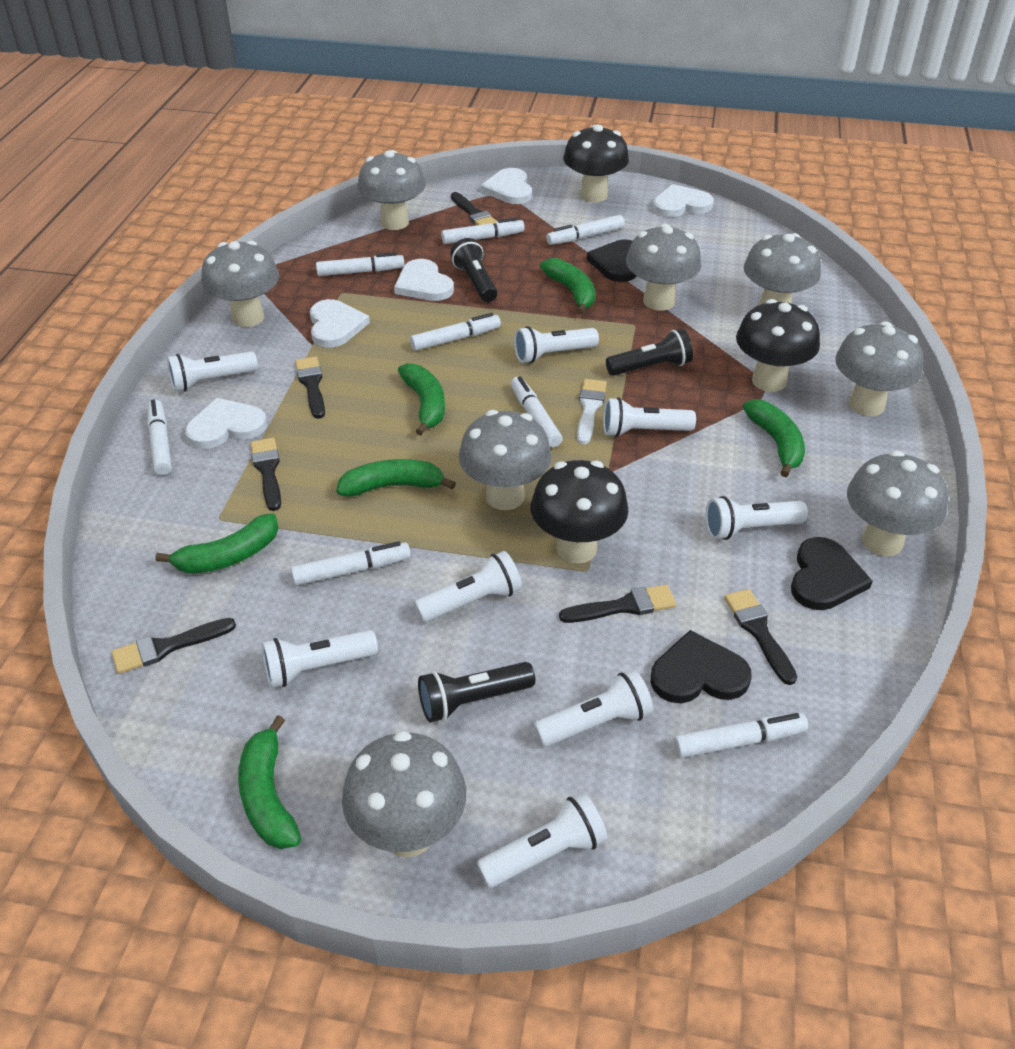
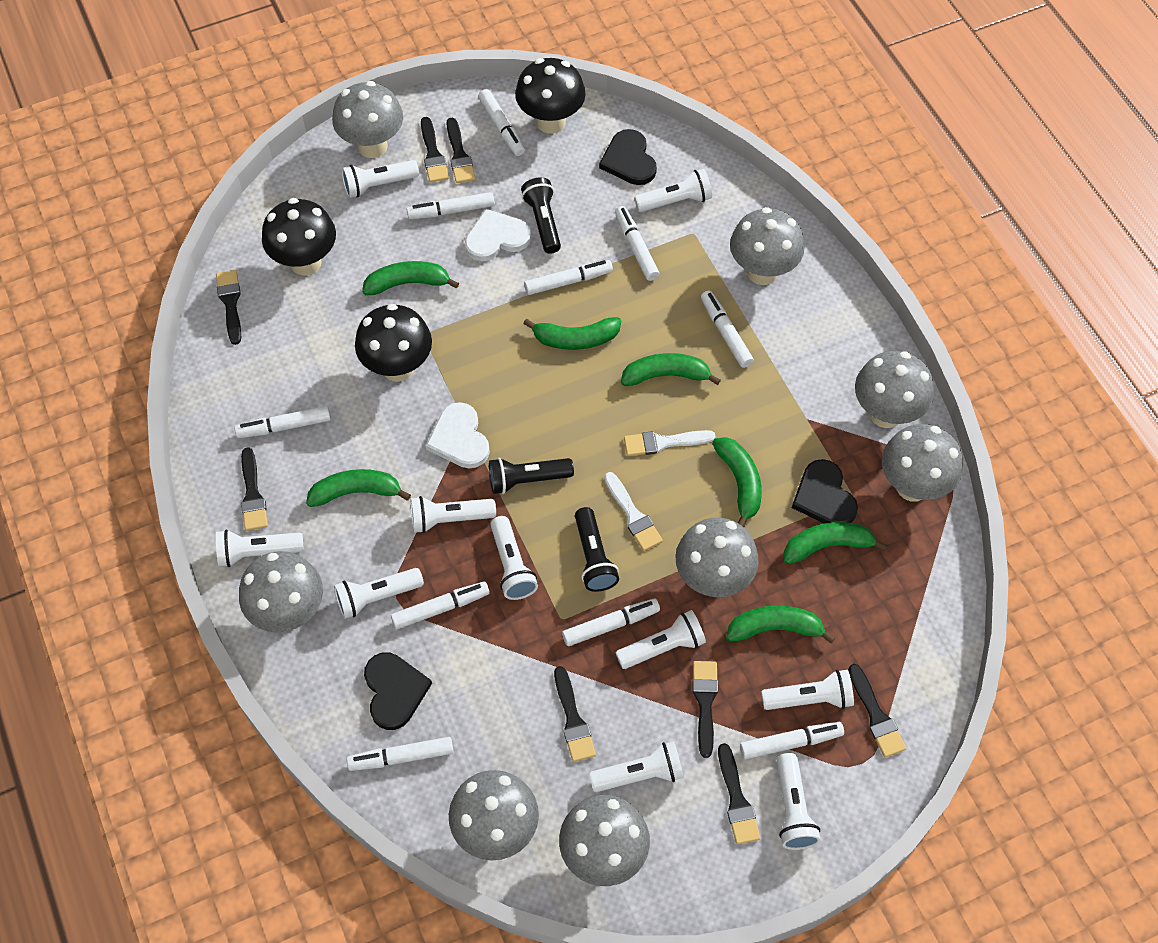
black brush: [111,618,236,674] [250,438,281,511] [295,357,325,419] [451,192,497,225] [559,584,676,623] [724,589,797,685] = 6 -> [216,270,241,345] [241,447,268,531] [421,117,449,183] [447,118,476,183] [554,666,596,762] [693,661,718,758] [718,743,761,844] [848,664,906,757] = 8
green banana: [155,513,279,574] [238,716,301,849] [336,459,456,497] [398,363,445,435] [540,258,595,315] [743,399,805,477] = 6 -> [306,469,411,507] [362,261,459,295] [523,317,621,350] [621,353,721,386] [712,437,762,527] [726,606,835,643] [783,522,887,564] = 7
white brush: [577,379,607,444] = 1 -> [604,472,663,551] [624,430,716,456] = 2
white flashlight: [167,352,258,392] [262,630,378,688] [414,551,522,622] [476,792,607,888] [514,326,599,363] [533,669,653,747] [603,397,696,437] [705,496,808,540] = 8 -> [216,530,304,567] [334,568,424,619] [342,160,419,198] [411,496,496,533] [490,516,538,600] [589,741,684,792] [616,610,706,669] [634,169,712,212] [761,670,854,710] [777,753,821,850] = 10
white heart: [185,398,267,449] [310,299,370,348] [394,259,454,301] [481,168,532,204] [653,184,714,217] = 5 -> [426,402,490,468] [465,209,531,261] = 2
white marker: [147,399,172,475] [291,541,411,586] [316,252,404,276] [410,313,501,351] [441,218,525,244] [511,376,563,448] [546,215,625,245] [673,713,808,758] = 8 -> [235,406,331,438] [347,737,454,771] [391,582,490,629] [407,192,495,219] [478,89,525,156] [524,260,613,295] [562,599,660,646] [615,206,659,281] [701,291,754,368] [740,722,844,759] = 10

